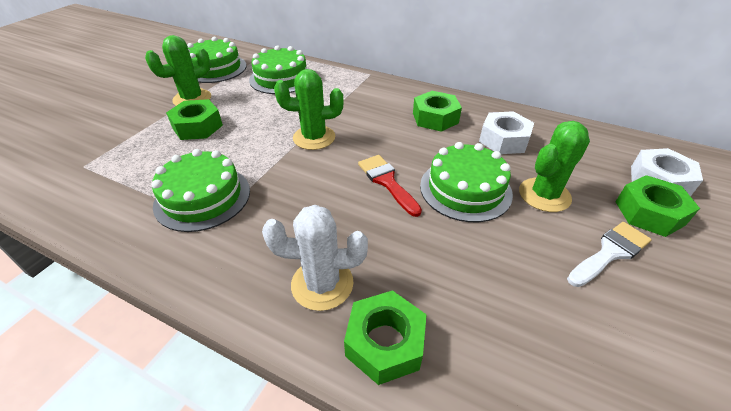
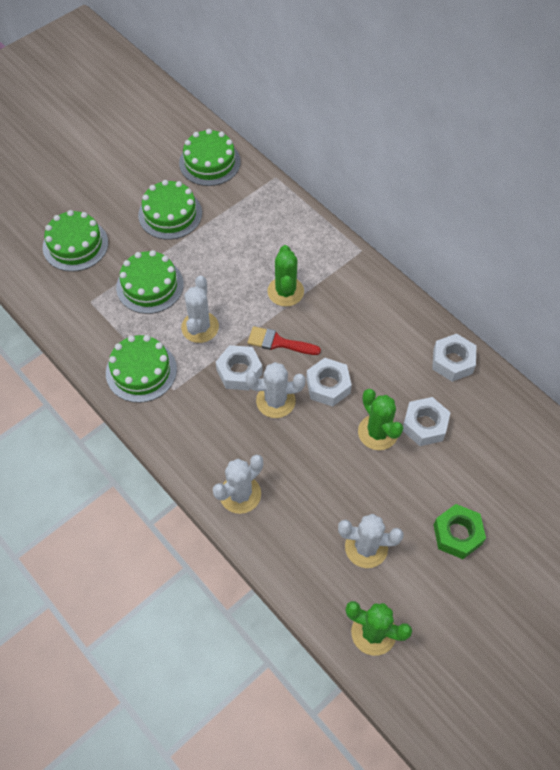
green cake: [152,149,250,232] [187,37,247,83] [249,45,308,94] [420,142,513,222] = 4 -> [43,210,108,272] [106,335,177,403] [116,250,184,314] [138,180,202,240] [179,129,241,186] = 5
green nut: [166,99,223,140] [344,290,427,385] [413,91,462,132] [615,175,700,237] = 4 -> [434,504,486,559] = 1
white brush: [567,222,652,287] = 1 -> none = 0
white cactus: [262,205,368,311] = 1 -> [181,276,219,343] [213,455,263,514] [246,362,306,418] [338,514,404,568] = 4
white nut: [479,111,534,154] [631,148,703,197] = 2 -> [216,345,263,390] [306,358,352,407] [403,397,451,446] [432,333,476,382] = 4

